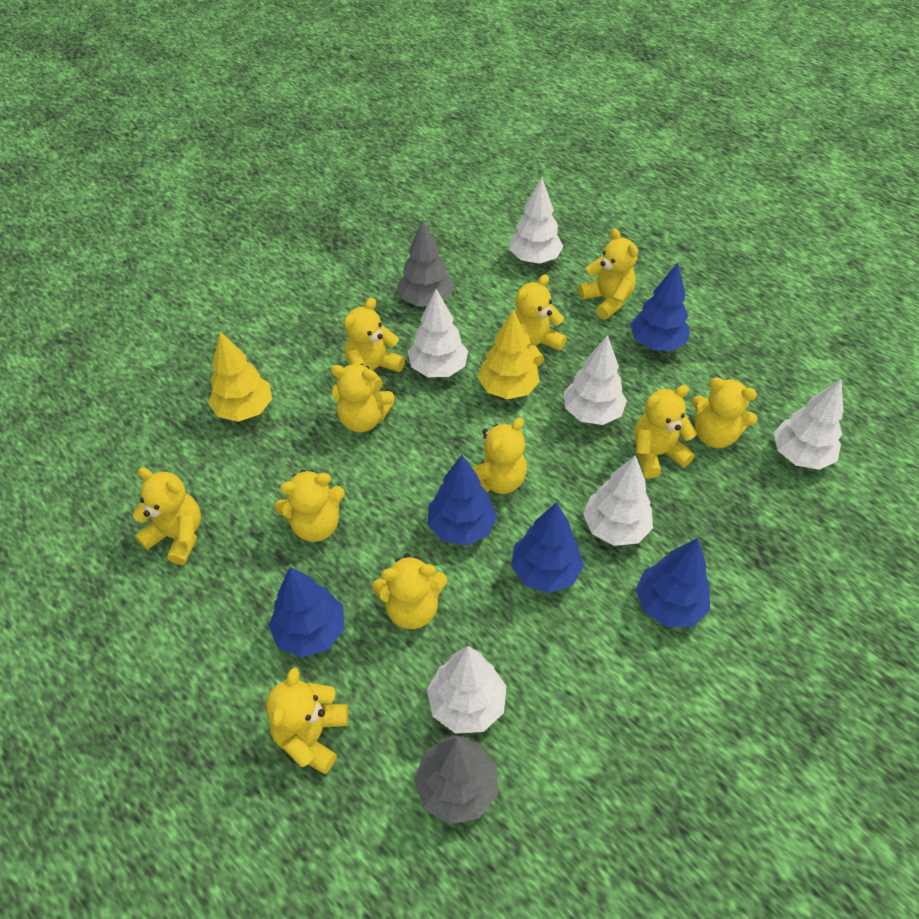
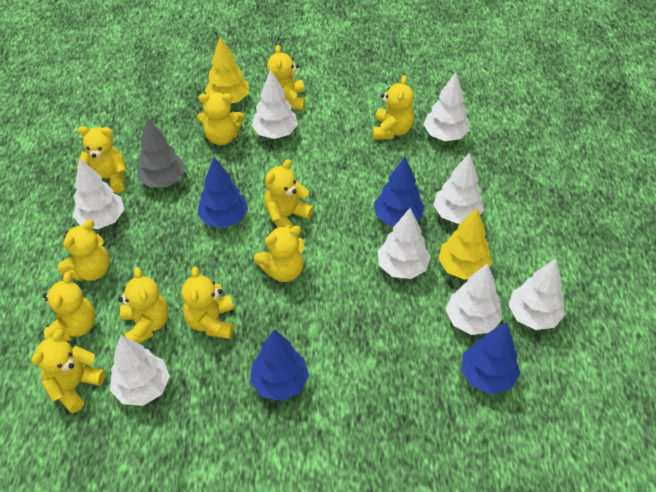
blue tree: [268,567,344,658] [428,455,497,546] [511,502,584,593] [630,263,690,351] [636,538,710,627] = 5 -> [197,158,248,228] [250,329,309,401] [374,157,425,226] [461,323,520,394] = 4
grey tree: [397,220,454,306] [414,735,498,824] = 2 -> [137,118,185,188] = 1
white tree: [408,289,468,377] [427,646,506,733] [509,177,564,264] [564,335,627,425] [583,455,653,546] [774,379,843,470] = 6 -> [73,158,124,229] [110,335,170,406] [252,70,298,139] [378,208,431,279] [423,72,470,141] [433,153,484,224] [446,263,502,335] [508,259,565,330] = 8

